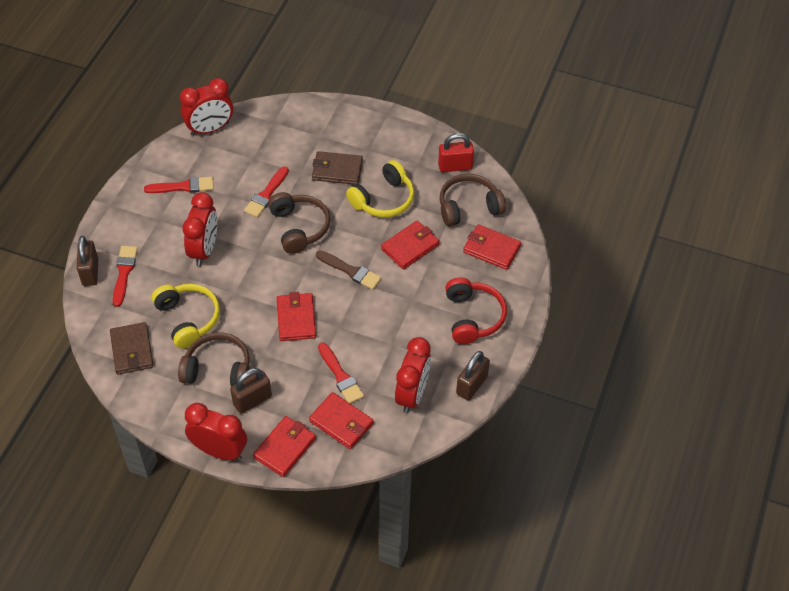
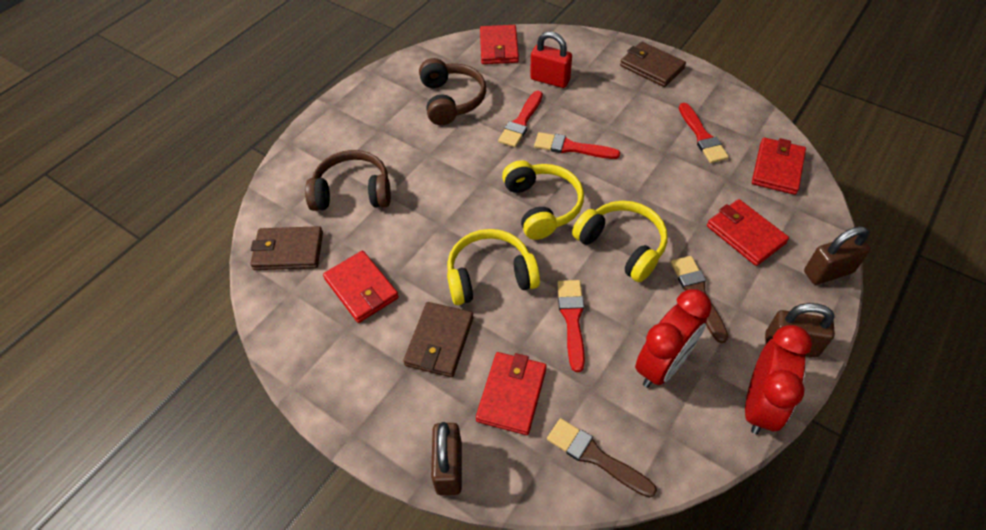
brown brush: [316,251,381,290] = 1 -> [547,418,657,498] [671,256,728,343] = 2
brown headphones: [178,332,250,387] [268,192,330,254] [440,174,506,226] = 3 -> [305,150,391,211] [419,58,486,125] = 2
brown wallet: [110,322,154,375] [312,151,363,185] = 2 -> [250,226,323,270] [403,302,474,377] [620,42,686,87] = 3
red clock: [180,78,233,136] [182,192,217,266] [185,403,247,460] [395,337,431,413] = 4 -> [635,289,712,388] [745,325,812,434] = 2
red headphones: [445,278,507,344] = 1 -> none = 0
yellow headphones: [152,284,220,349] [346,160,414,217] = 2 -> [447,229,540,305] [502,160,584,240] [572,201,668,282] = 3

